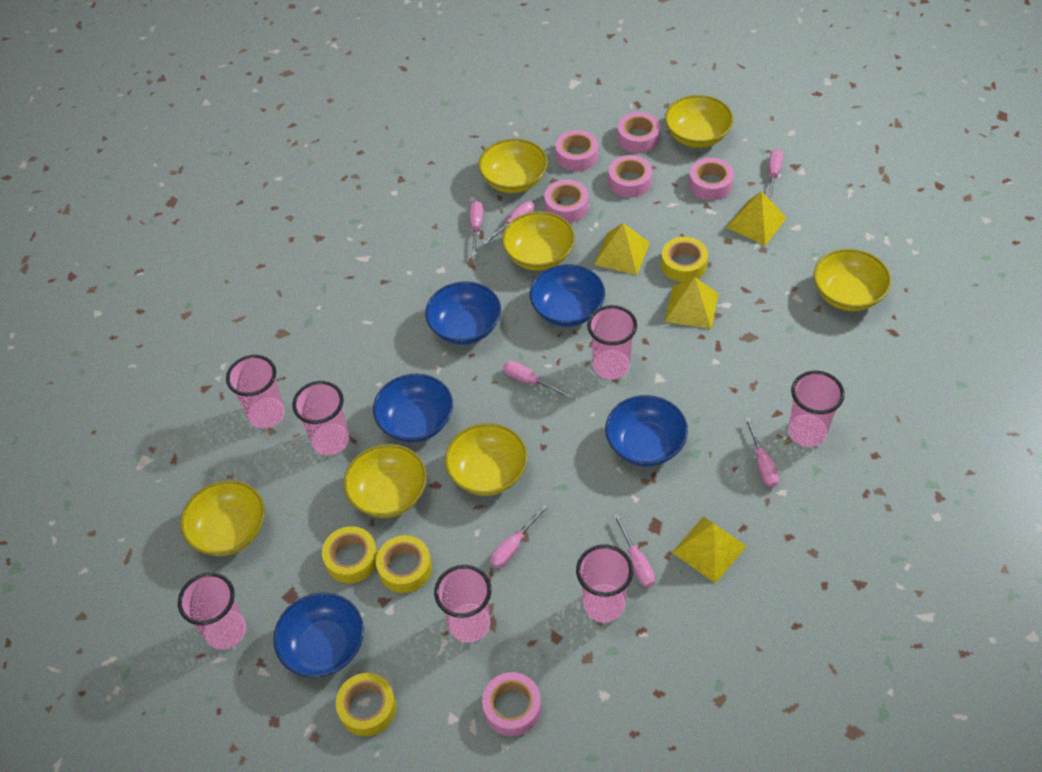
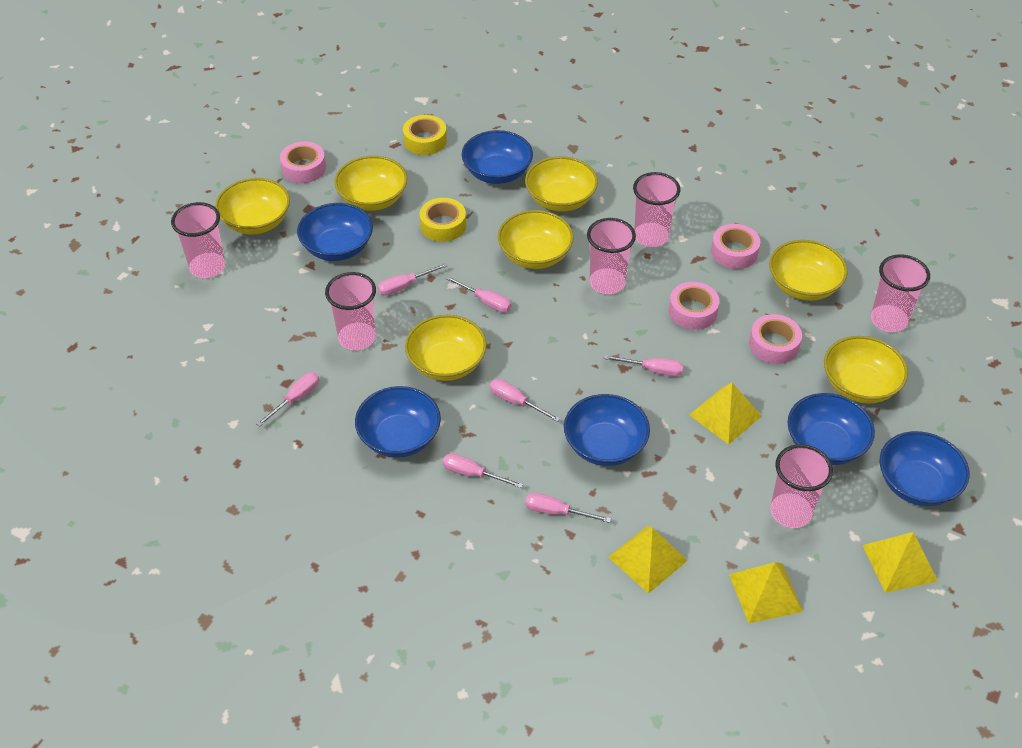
blue bowl: [273,592,364,678] [373,373,453,443] [425,281,501,345] [530,264,605,327] [605,395,688,467] = 5 -> [297,203,373,261] [355,386,441,458] [462,130,533,184] [564,394,650,466] [787,393,875,465] [880,431,969,506] = 6
pink cup: [178,572,246,649] [226,355,285,428] [292,381,349,455] [434,565,491,643] [576,544,633,622] [587,305,637,379] [788,371,845,447] = 7 -> [171,202,225,278] [325,272,376,350] [587,218,636,294] [633,172,680,247] [770,444,833,528] [871,254,930,332] = 6
pink tape: [482,672,541,736] [544,180,589,223] [555,130,598,171] [608,155,652,198] [617,112,660,153] [689,158,734,200] = 6 -> [280,141,326,183] [669,282,720,330] [711,224,760,269] [749,314,802,364] = 4
yellow tape: [322,526,378,583] [336,673,396,736] [376,535,432,593] [661,237,708,282] = 4 -> [403,115,447,155] [420,198,466,242] = 2

